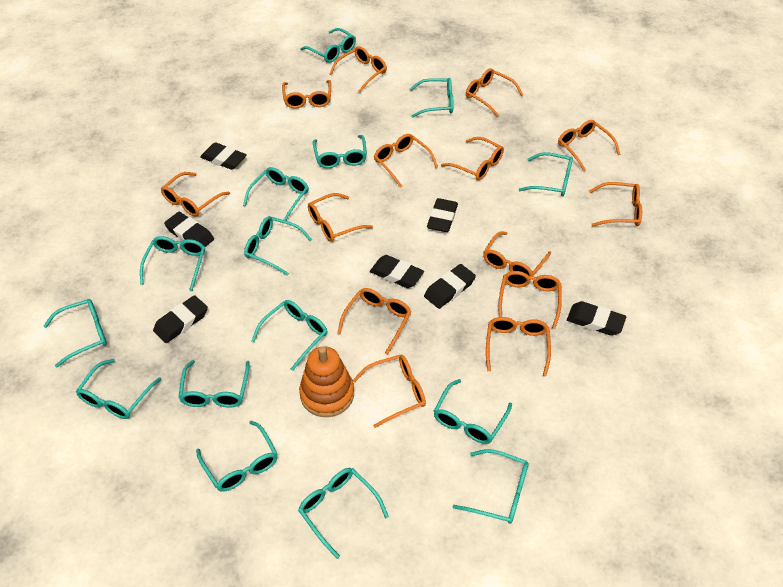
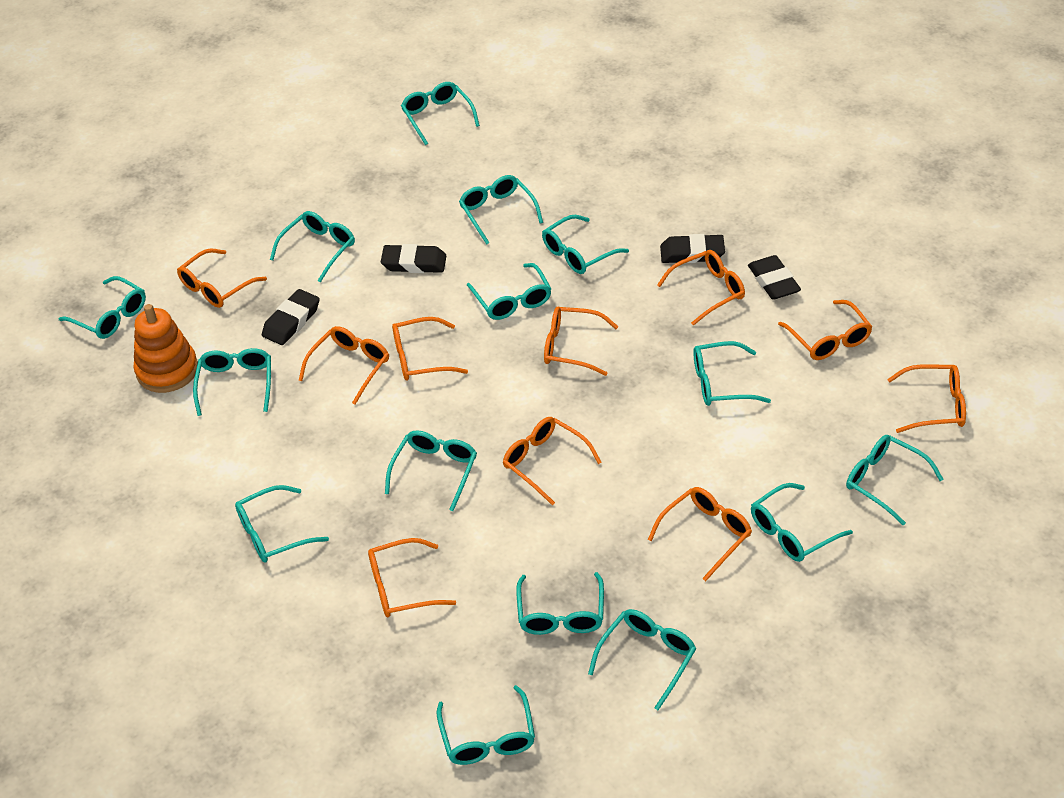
black eraser: [153,295,208,343] [164,212,214,247] [200,142,247,170] [370,255,424,288] [424,264,476,309] [427,198,458,232] [567,301,626,336] = 7 -> [262,289,320,345] [381,244,446,273] [660,234,725,263] [748,255,801,300] = 4
orange glasses: [161,172,230,217] [282,80,331,109] [308,193,373,242] [329,46,387,93] [337,288,412,355] [353,355,426,428] [374,134,438,188] [441,137,504,180] [466,68,523,117] [483,231,551,276] [486,317,551,376] [498,271,562,329] [558,120,621,172] [589,182,642,227] = 14 -> [177,248,267,308] [299,326,389,405] [368,538,456,617] [392,317,468,381] [503,417,601,505] [544,306,619,376] [648,487,752,581] [657,250,745,325] [778,300,872,360] [887,364,966,433] = 10

